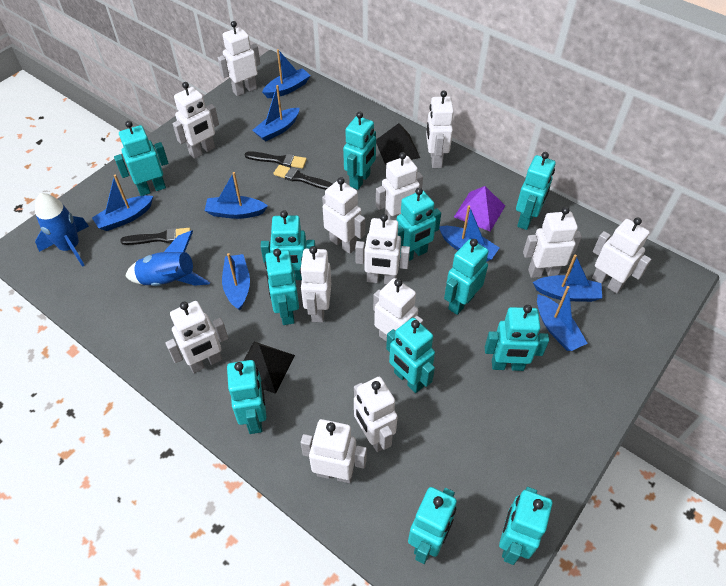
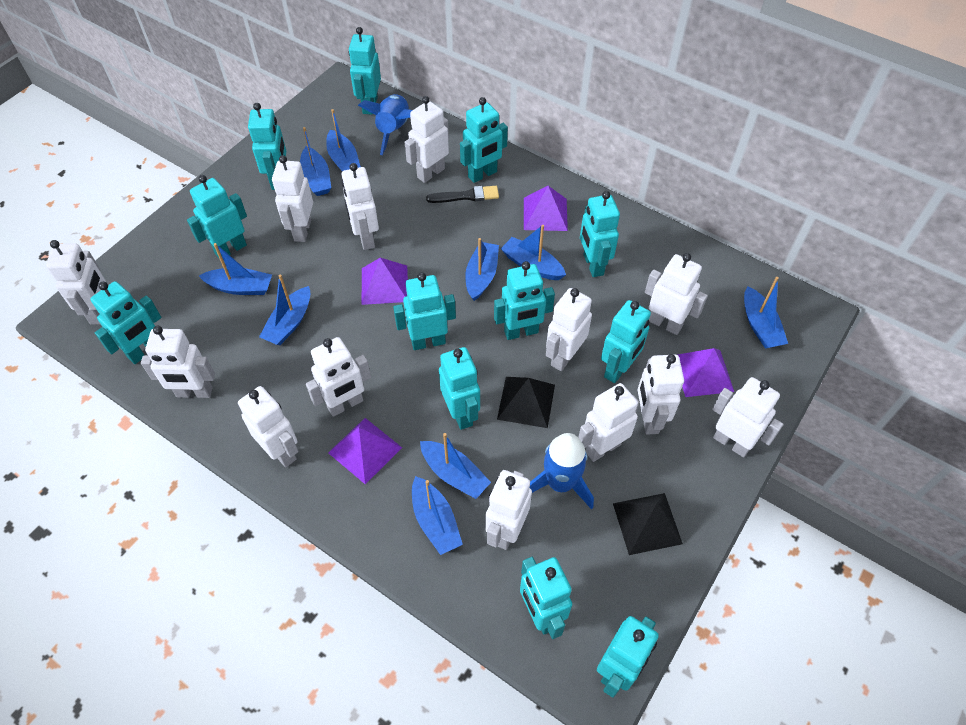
black brush: [120,228,190,245] [245,151,307,169] [273,165,333,190] = 3 -> [426,186,499,203] = 1
blue boat: [92,174,153,231] [205,172,268,219] [222,253,250,311] [252,85,300,142] [262,49,311,98] [439,205,500,262] [533,254,602,302] [537,286,588,351] = 8 -> [199,243,272,295] [259,275,310,345] [300,127,331,196] [326,109,361,171] [412,476,463,555] [420,433,491,499] [465,238,499,301] [501,225,566,280] [744,277,788,349] = 9
purple pyramid: [454,186,505,231] = 1 -> [328,418,402,484] [362,258,408,305] [524,186,568,231] [678,348,734,397] = 4

